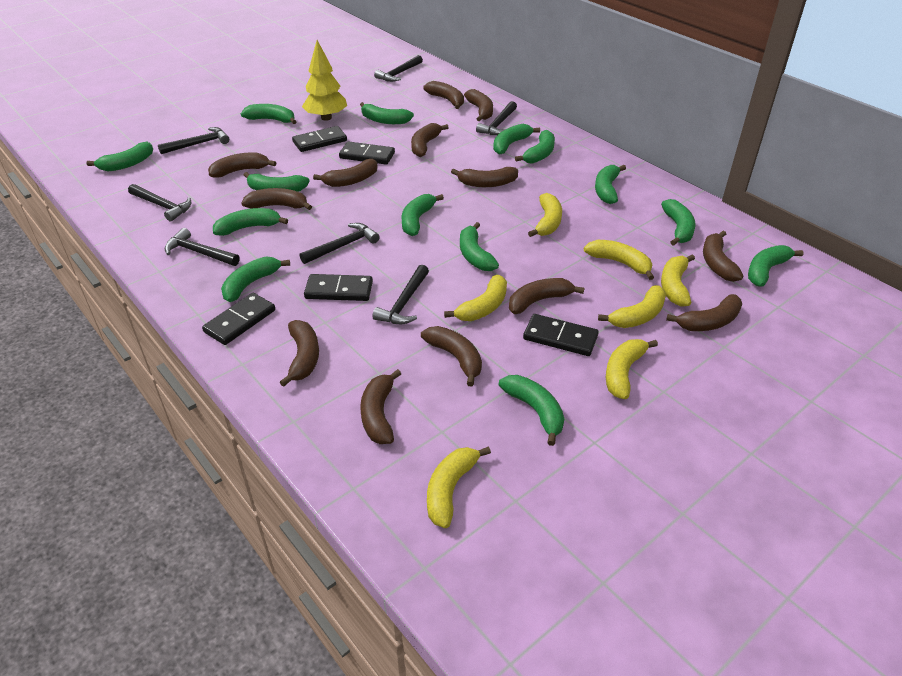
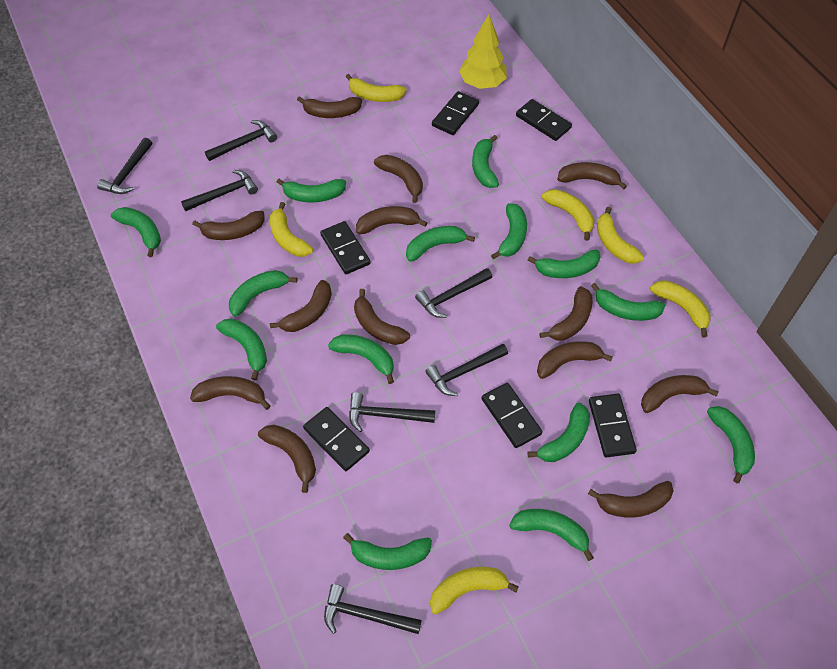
black domino: [202,293,275,345] [292,126,347,152] [304,274,373,301] [339,141,395,165] [523,314,599,356] = 5 -> [303,407,370,471] [320,221,371,274] [432,91,479,135] [482,383,543,448] [516,99,572,141] [589,394,637,458] = 6
yellow banana: [427,446,491,528] [444,275,507,321] [528,193,562,237] [584,240,654,280] [598,285,666,328] [606,339,658,399] [661,255,695,307] = 7 -> [270,202,313,257] [346,74,407,102] [430,567,519,615] [542,189,594,241] [597,207,644,264] [650,280,711,337] = 6

